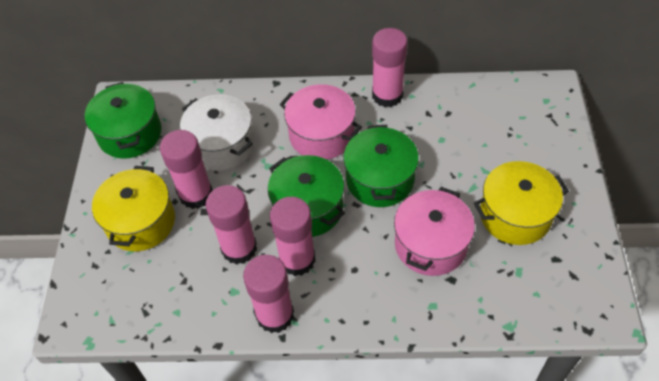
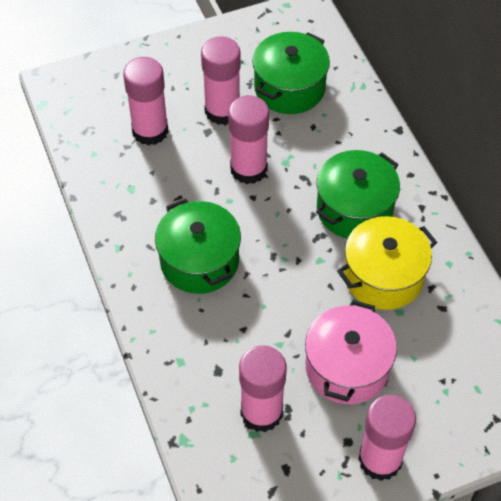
pink pot: [280,84,362,160] [394,187,475,276] = 2 -> [305,300,397,404] = 1
white pot: [180,94,254,171] = 1 -> none = 0
yellow pot: [92,166,175,251] [474,161,569,245] = 2 -> [337,216,437,310] = 1

